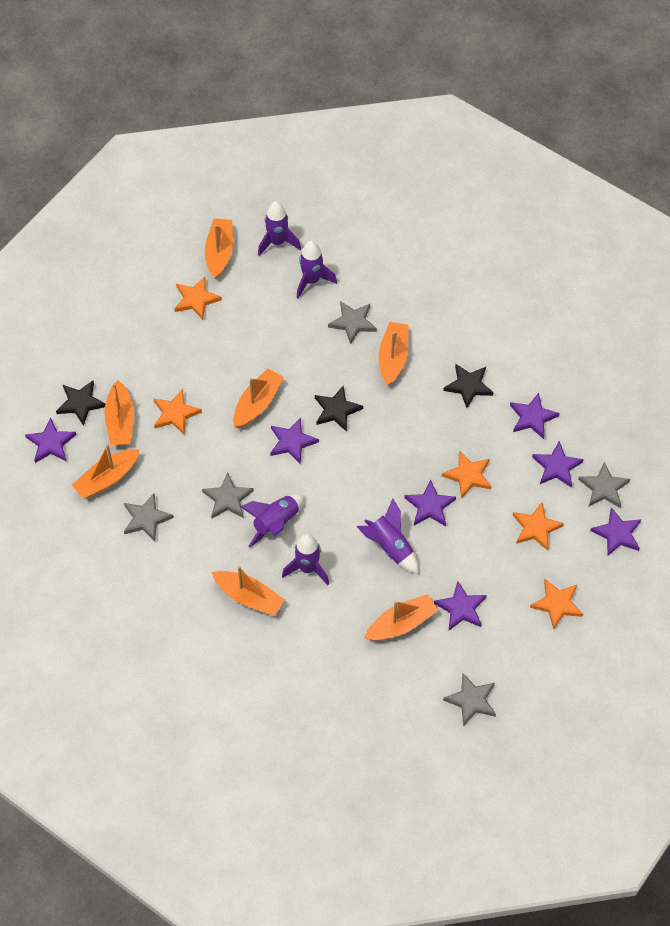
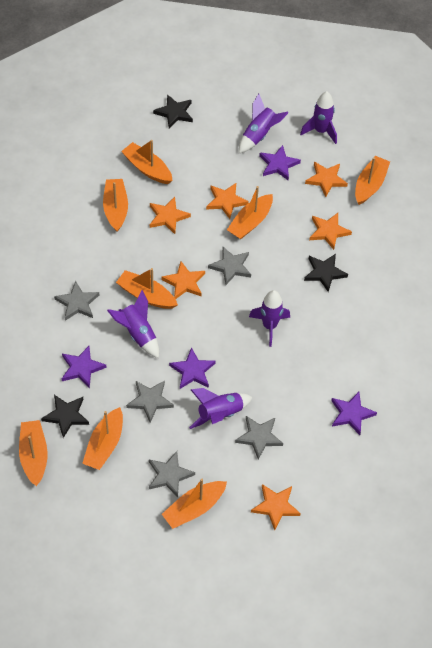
orange boat: [72,444,140,499] [104,380,134,445] [205,218,233,279] [212,566,285,616] [233,369,284,428] [364,594,438,641] [378,322,408,385] = 7 -> [19,420,48,486] [82,407,123,470] [103,179,128,232] [116,268,178,309] [121,140,173,184] [162,479,227,529] [227,186,273,239] [355,156,390,205] = 8
orange star: [153,389,202,435] [175,277,222,320] [442,451,492,499] [513,502,564,551] [530,579,583,630] = 5 -> [150,197,191,234] [161,261,205,299] [206,183,249,219] [251,484,301,530] [305,162,348,197] [309,213,352,250] = 6
purple star: [25,417,76,463] [270,417,319,464] [404,480,456,526] [434,581,487,630] [510,393,560,439] [532,441,584,488] [590,507,641,556] = 7 -> [62,346,107,388] [169,347,216,389] [259,145,301,180] [331,392,377,435] = 4

